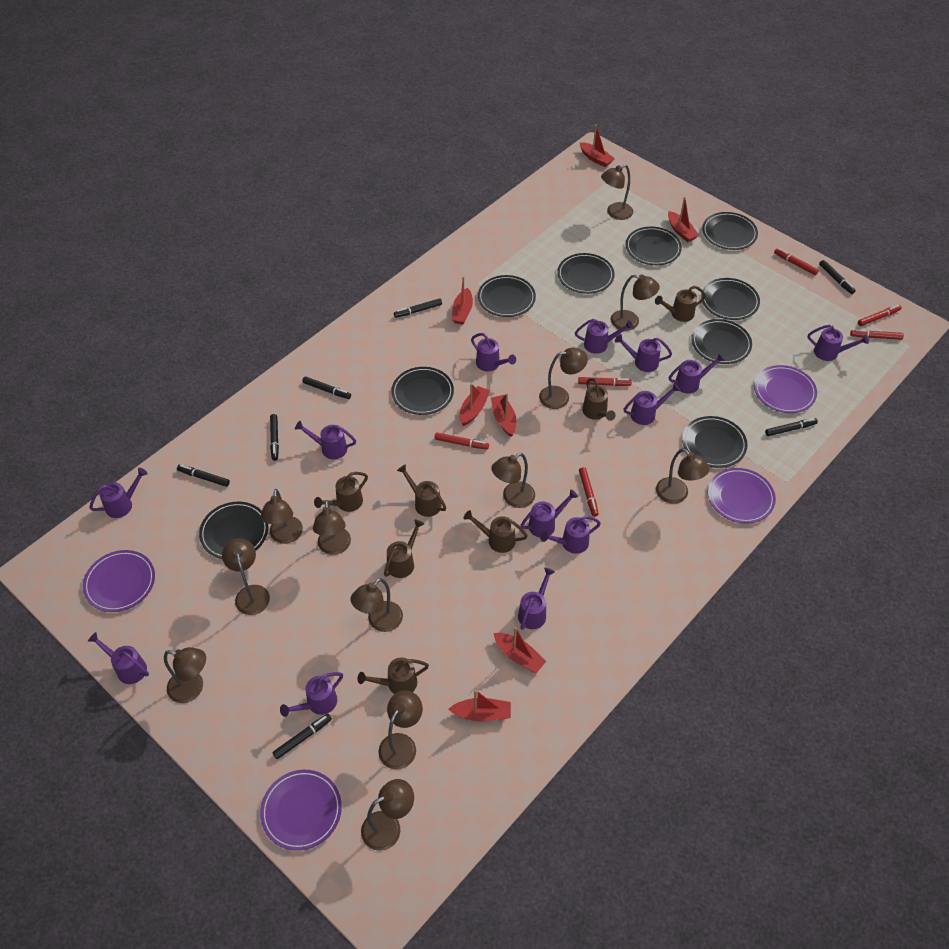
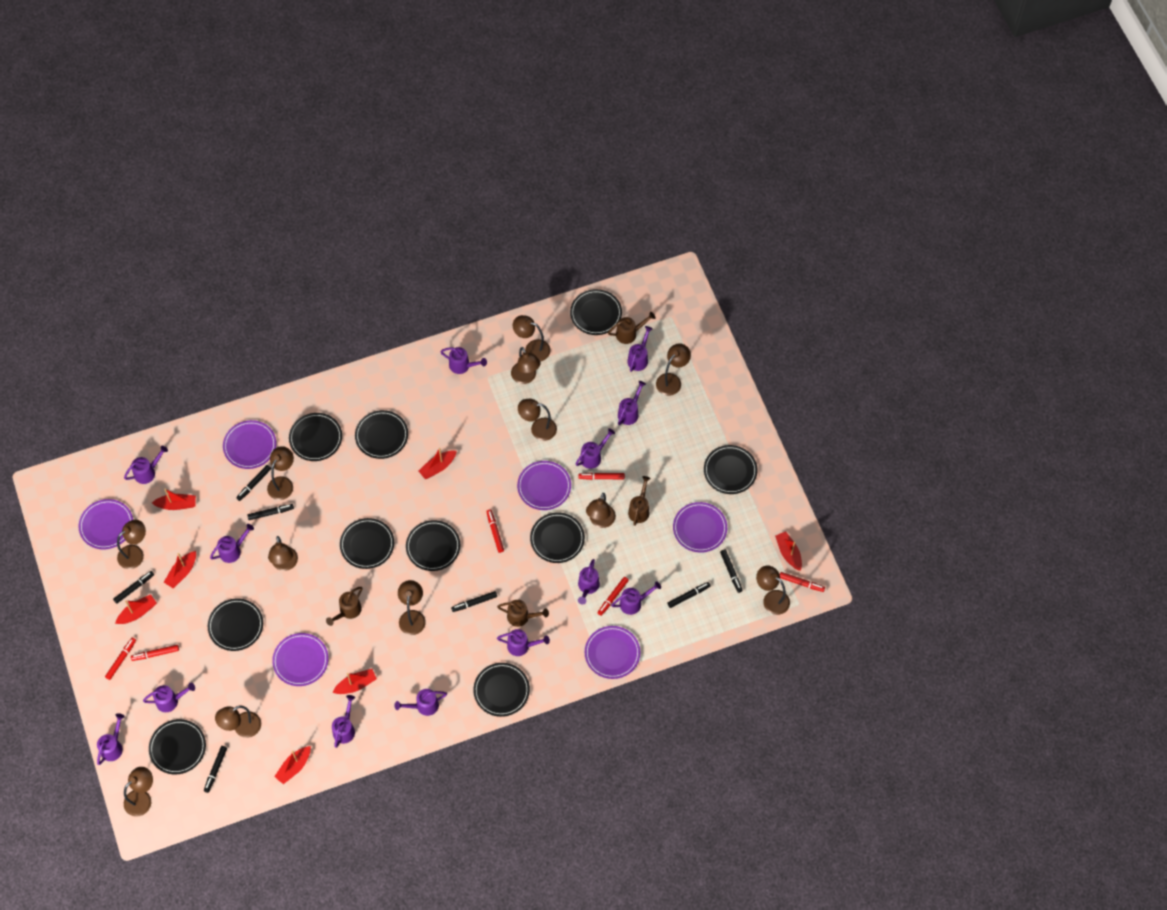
black plate: [199,502,268,559] [391,367,454,415] [478,275,536,317] [557,253,615,294] [626,227,682,265] [682,416,747,468] [691,319,752,364] [701,278,760,320] [702,212,758,250] = 9 -> [149,719,206,774] [208,599,263,651] [289,413,342,461] [340,518,394,569] [355,410,408,459] [406,520,460,571] [473,663,530,717] [530,512,585,563] [570,289,622,335] [704,445,758,494] = 10
brown watering can: [314,472,368,512] [357,657,429,694] [384,519,424,578] [397,464,446,517] [464,510,528,553] [582,378,615,421] [655,286,706,322] = 7 -> [326,587,362,626] [497,600,549,627] [608,312,655,344] [628,476,651,526] = 4
purple plate: [83,550,155,612] [260,770,342,851] [708,468,776,524] [754,365,817,413] = 4 -> [79,499,133,549] [223,420,276,469] [272,633,329,686] [517,461,571,510] [585,626,640,679] [673,502,727,553] = 6

